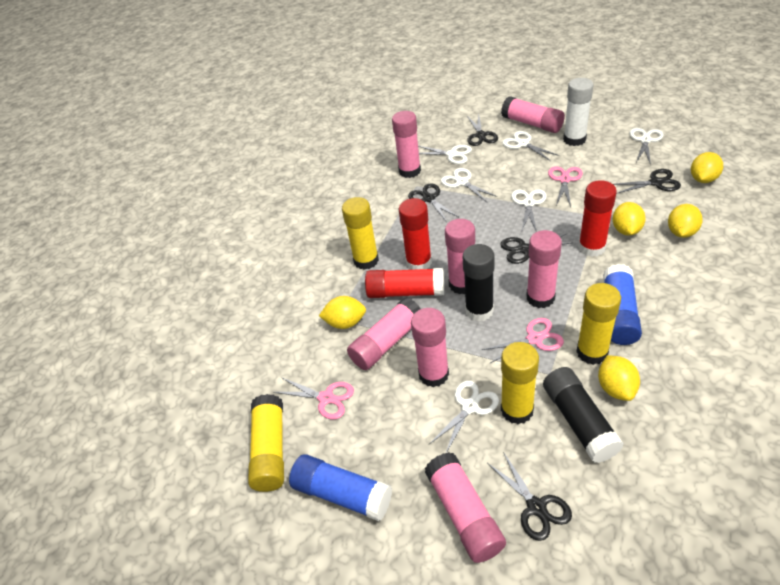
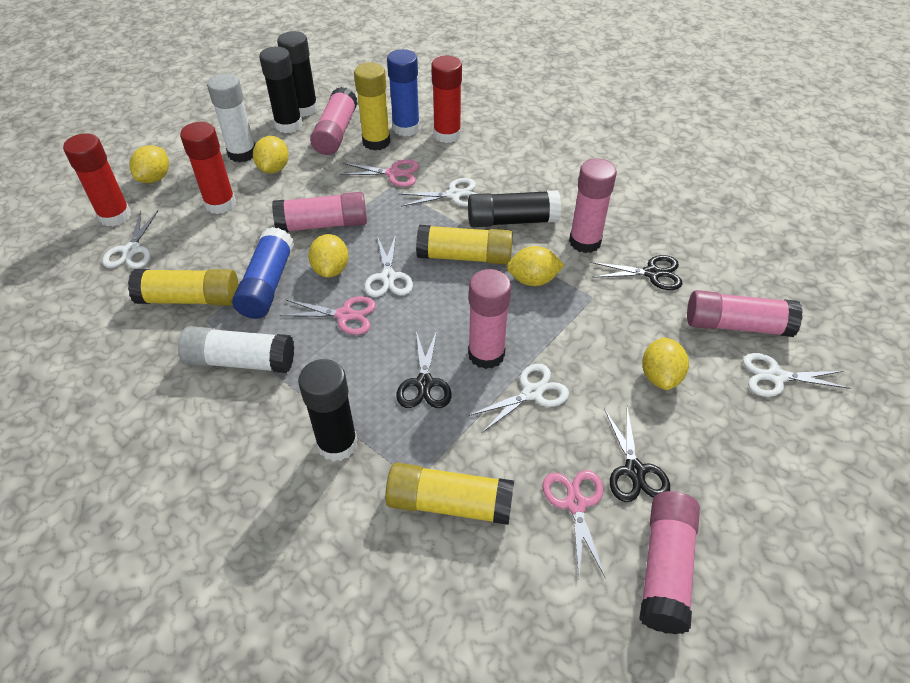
black glue stick: [463,244,495,322] [543,367,624,463] = 2 -> [259,46,302,133] [277,31,318,117] [298,359,357,461] [468,190,561,227] = 4
black scissors: [408,183,458,222] [467,114,498,146] [487,452,572,541] [500,234,572,264] [613,169,681,194] = 5 -> [396,330,452,408] [591,255,683,290] [604,407,670,502] = 3
pink glue stick: [347,297,421,370] [392,111,421,178] [411,308,449,387] [425,452,506,563] [445,219,475,294] [501,96,565,133] [526,230,562,308] = 7 -> [272,192,367,232] [310,87,358,155] [468,269,511,369] [569,158,617,253] [639,491,700,634] [687,290,803,337] = 6
white glue stick: [563,78,594,146] = 1 -> [178,326,294,373] [207,73,255,163] = 2
white scissors: [418,145,472,164] [429,381,499,453] [441,168,497,202] [502,131,559,161] [511,189,546,232] [629,128,663,165] = 6 -> [102,210,158,269] [364,234,413,297] [400,178,477,207] [469,364,569,433] [743,353,850,397] = 5

